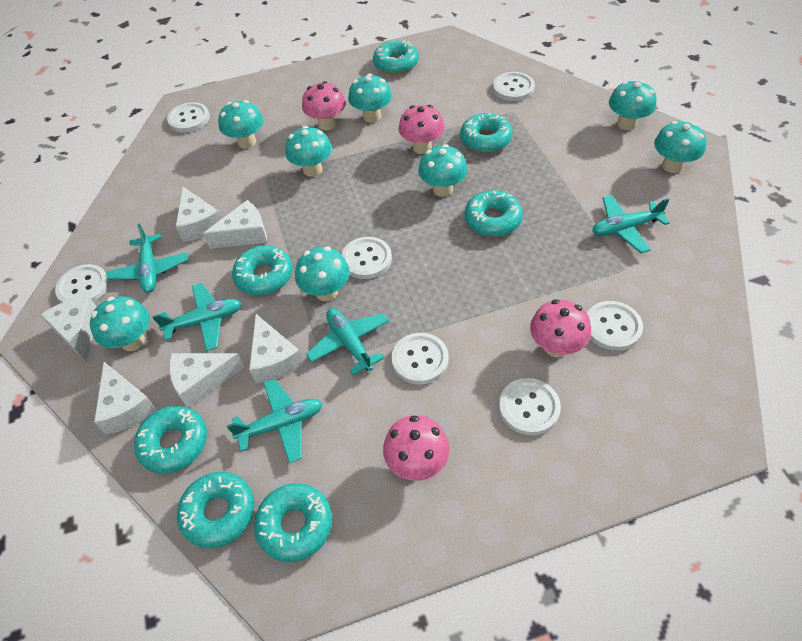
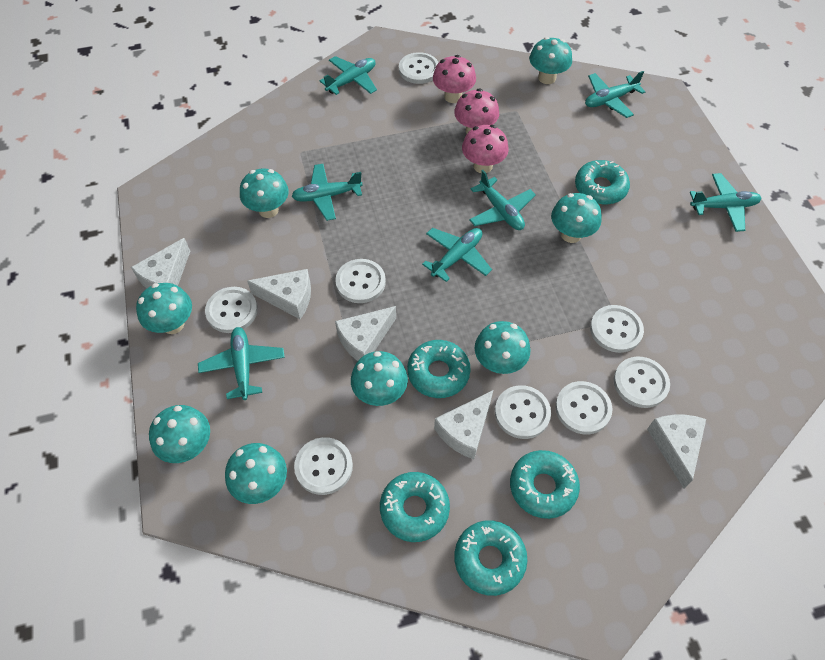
pink mushroom: [302,81,346,130] [383,415,450,481] [399,105,445,154] [530,299,591,357] = 4 -> [433,55,476,103] [454,89,499,133] [462,125,509,173] = 3
turquoise donut: [134,406,207,474] [177,472,255,548] [232,245,293,295] [254,483,332,562] [373,40,419,74] [460,113,513,153] [465,190,523,237] = 7 -> [380,472,450,542] [407,340,471,398] [454,520,527,596] [510,450,580,519] [575,160,630,205] = 5
turquoise plane: [107,223,188,293] [152,283,242,351] [227,379,323,463] [306,308,389,375] [592,195,670,253] = 5 -> [198,327,285,400] [291,164,363,221] [319,56,377,95] [422,228,492,282] [469,170,536,230] [585,71,645,118] [690,173,761,232] = 7
white button: [55,264,109,303] [167,102,210,132] [341,237,392,279] [391,333,449,384] [493,72,535,101] [499,378,561,435] [587,301,643,351] = 7 -> [205,287,258,333] [294,437,353,495] [335,259,386,303] [399,52,439,84] [495,385,551,439] [555,381,612,434] [590,305,644,353] [614,356,670,408] = 8
white cheese: [40,296,97,362] [94,362,157,434] [169,353,244,408] [176,187,221,242] [203,200,267,249] [249,314,304,383] = 6 -> [131,238,190,288] [247,269,311,319] [335,306,396,361] [434,390,493,459] [647,415,706,488] = 5

